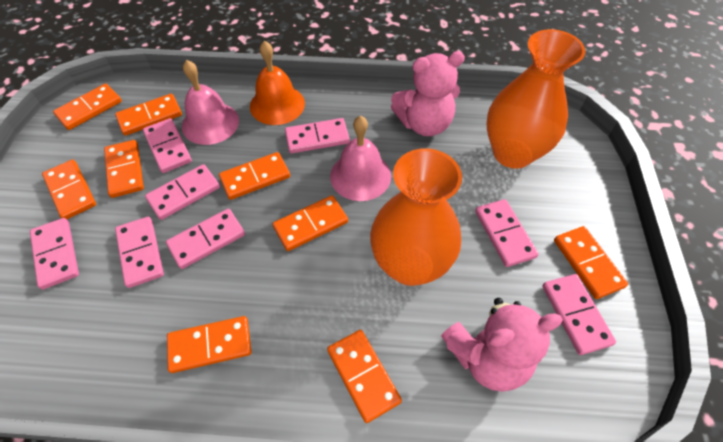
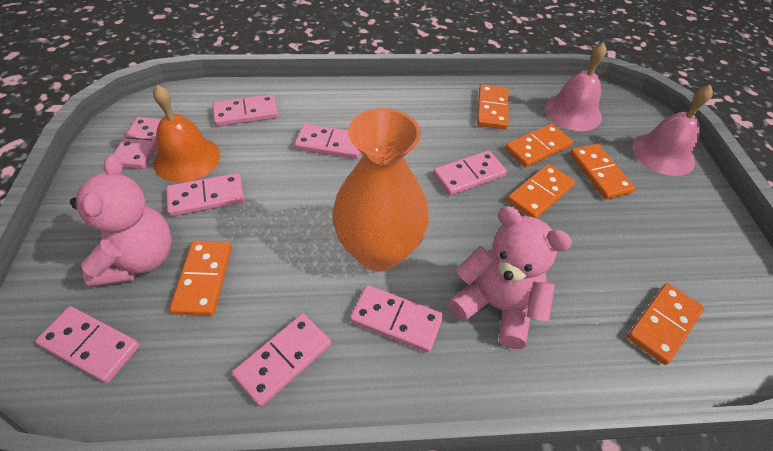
orange domino: [42,160,96,219] [53,84,122,130] [104,140,144,198] [115,94,182,136] [167,316,252,373] [219,152,290,200] [273,195,348,251] [327,330,402,423] [554,226,628,299] = 9 -> [170,241,232,316] [477,84,509,129] [505,124,573,168] [507,164,575,218] [570,144,635,200] [627,283,704,365] = 6
orange vase: [370,148,462,286] [487,29,586,169] = 2 -> [332,108,429,271] = 1

